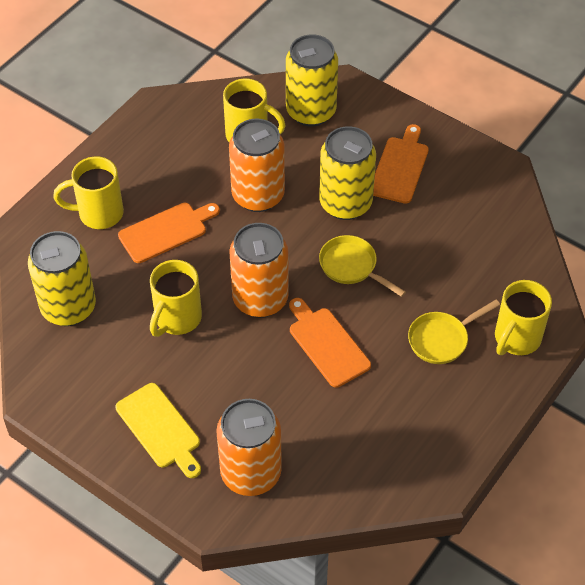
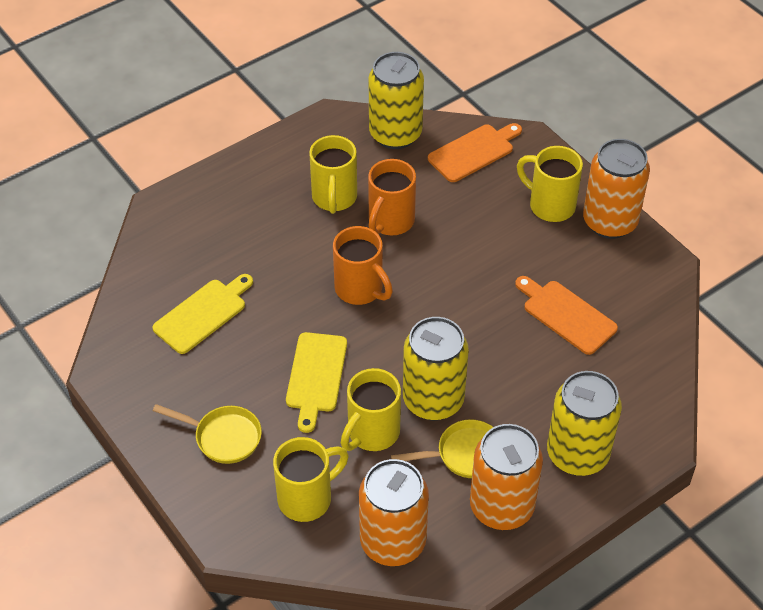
orange cutting board: [118,203,220,263] [289,298,371,388] [373,124,429,204] = 3 -> [428,123,522,182] [515,276,618,355] = 2
orange mug: none = 0 -> [333,226,393,305] [368,159,416,235] = 2
yellow cutting board: [116,383,201,478] = 1 -> [152,274,253,354] [286,332,347,433] = 2

